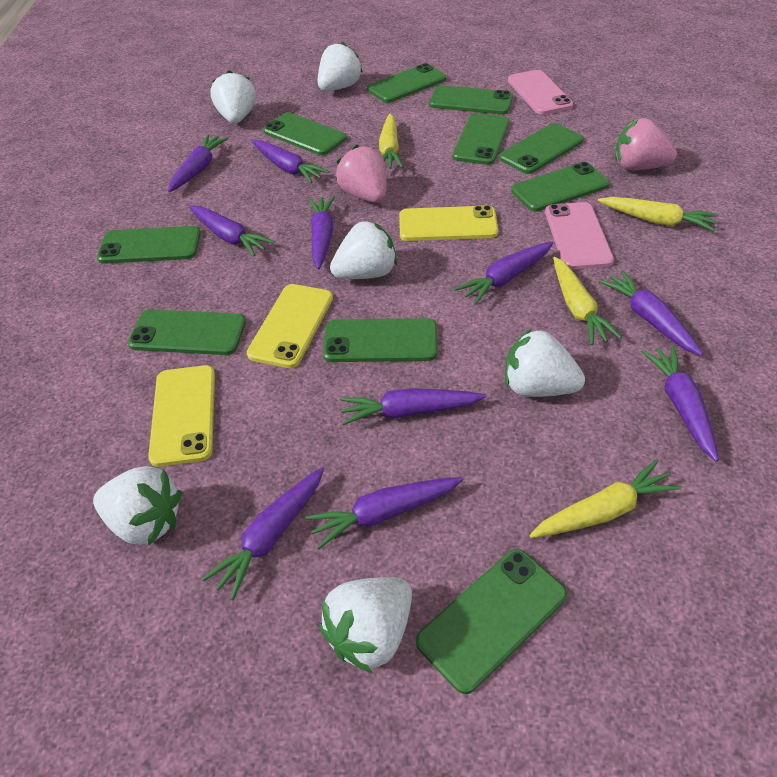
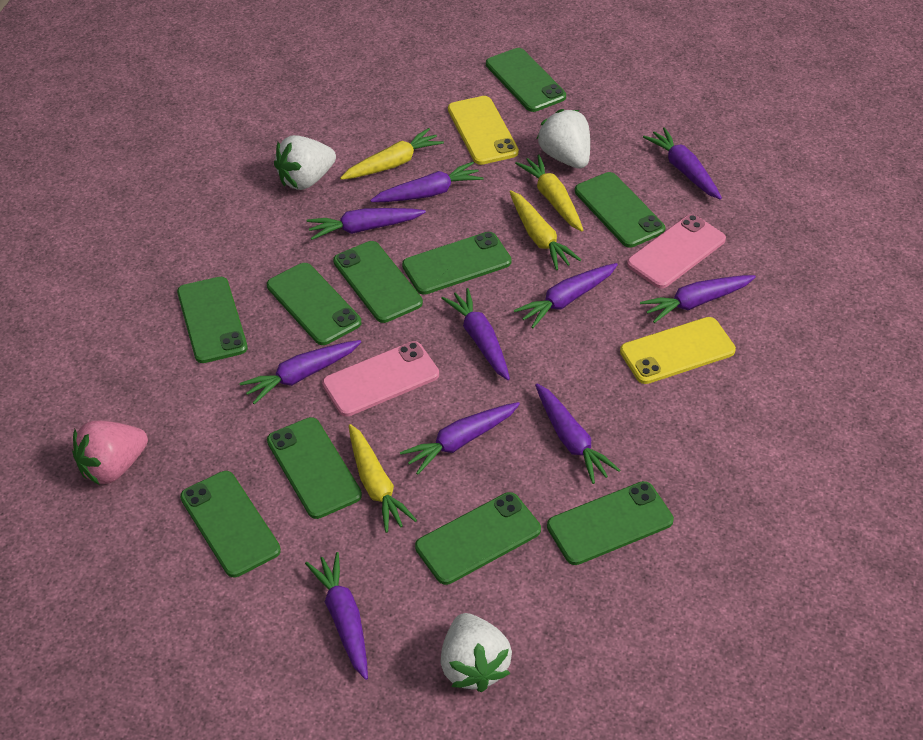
pink strawberry: [336,145,387,203] [615,118,677,171] = 2 -> [72,421,148,485] = 1
white strawberry: [93,466,182,545] [210,70,256,124] [318,42,363,91] [319,577,412,673] [330,221,397,279] [505,329,585,397] = 6 -> [274,135,336,190] [441,613,512,692] [537,109,590,169] = 3
yellow phone: [148,365,215,467] [247,284,333,368] [399,205,498,241] = 3 -> [448,96,519,165] [620,317,736,384] = 2

